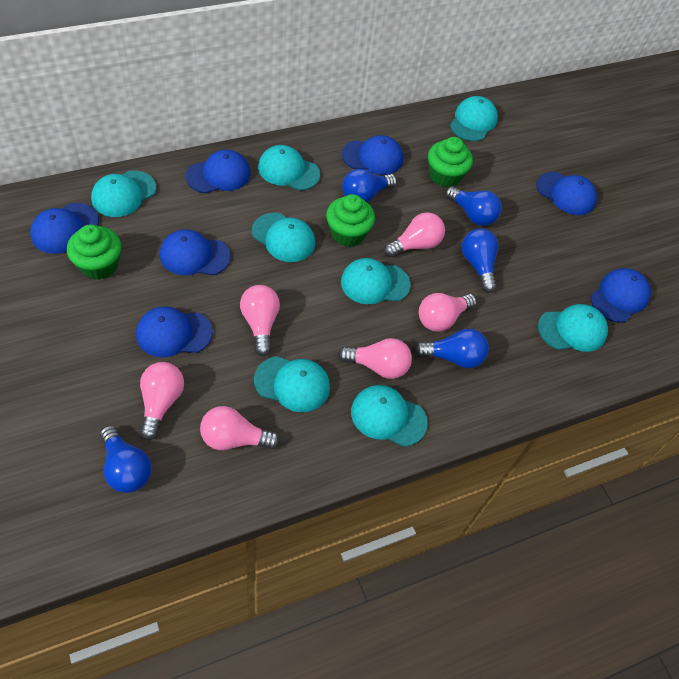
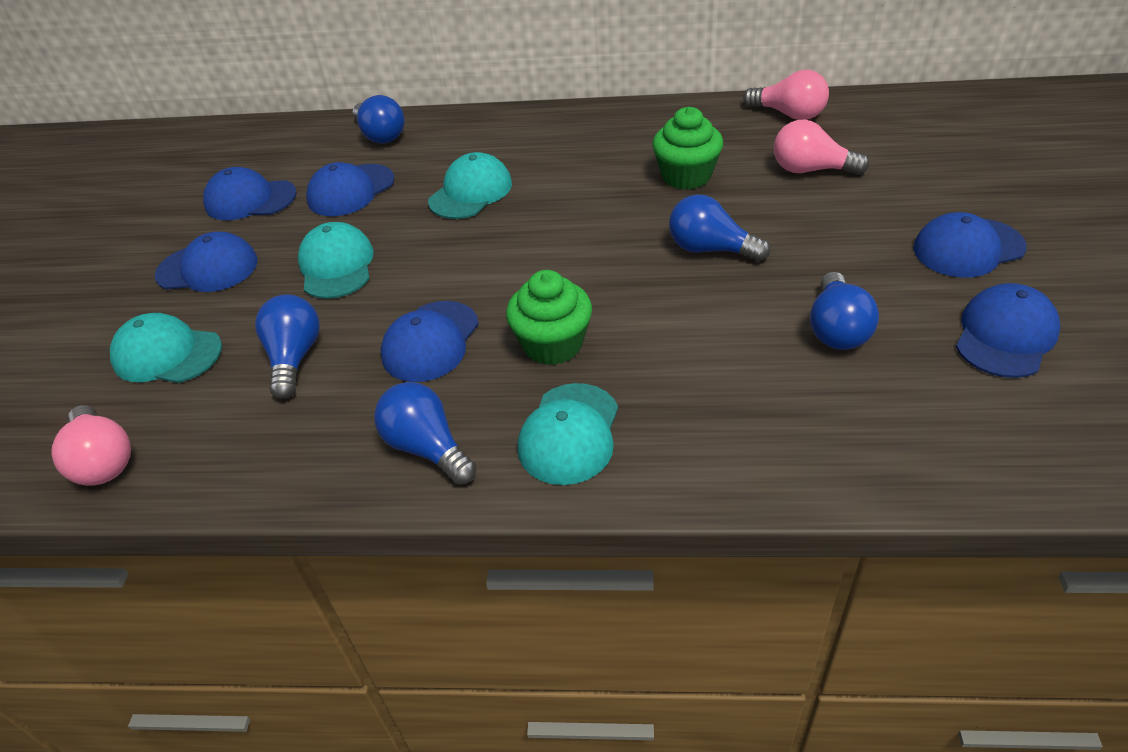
blue cap: [30,203,99,254] [136,306,213,358] [160,229,231,275] [186,149,251,194] [342,135,403,175] [536,172,597,215] [591,268,651,323] = 7 -> [155,232,258,292] [203,167,297,220] [306,162,394,216] [380,301,479,382] [913,212,1027,277] [956,283,1060,378] = 6
green cupcake: [67,224,121,280] [326,194,375,247] [428,137,473,187] = 3 -> [506,270,592,365] [652,107,723,190] = 2
pink light bulb: [140,362,184,440] [200,406,280,450] [240,285,280,356] [338,338,412,379] [384,212,445,257] [419,293,477,332] = 6 -> [51,405,131,486] [743,70,829,120] [774,120,869,175] = 3
turquoise cap: [91,170,156,217] [252,213,315,262] [254,356,330,412] [258,145,320,191] [341,258,411,304] [351,385,428,447] [450,96,498,141] [538,304,608,352] = 8 -> [110,313,222,383] [298,222,374,299] [428,152,512,219] [518,383,618,485] = 4

